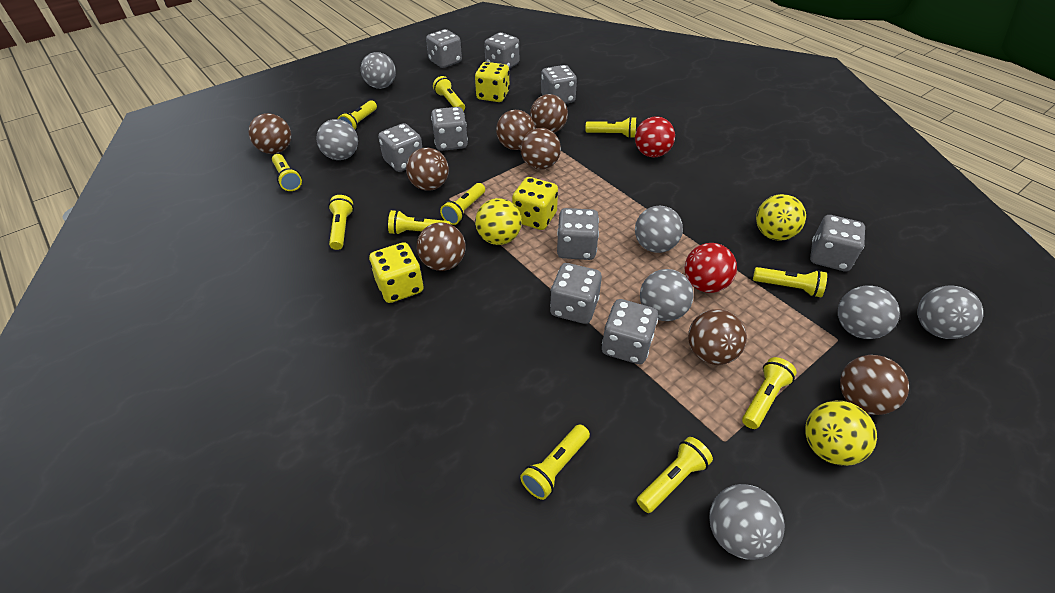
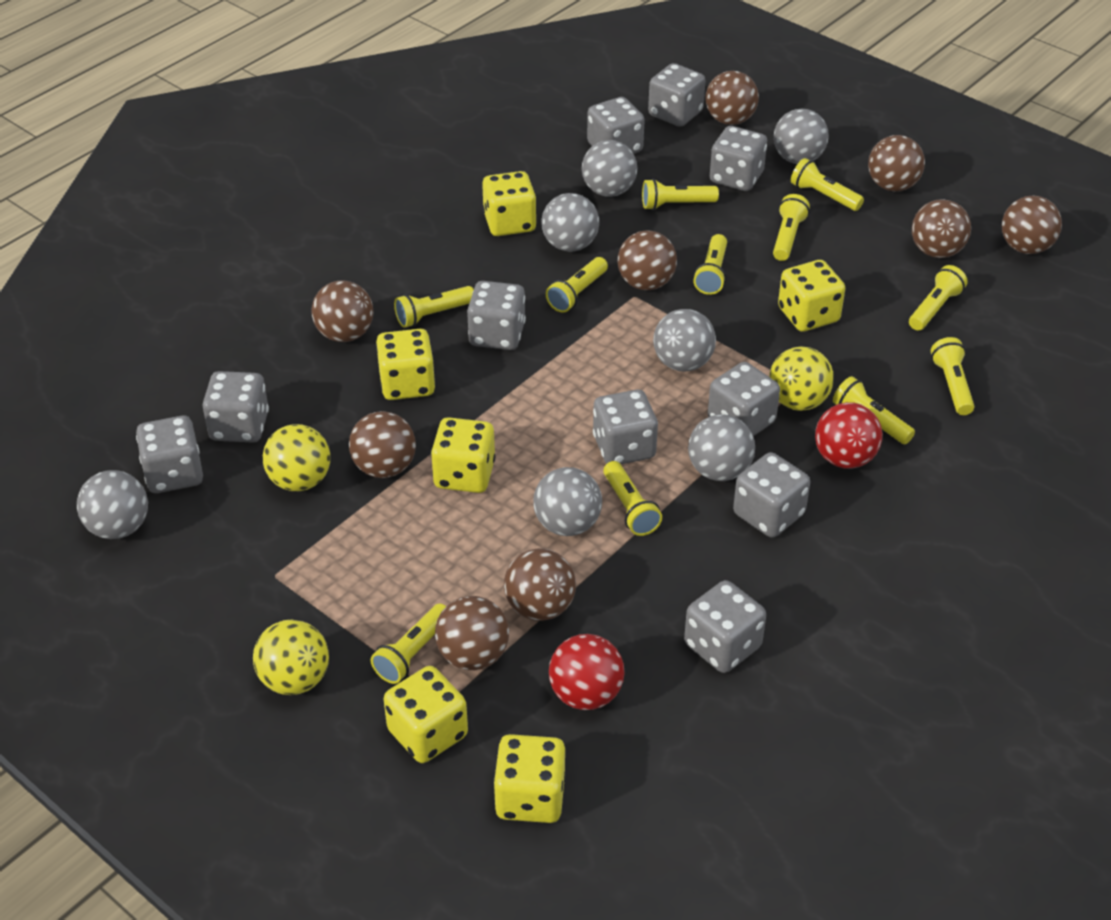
brown ball: [249,113,291,154] [406,148,449,191] [417,222,466,271] [496,110,535,150] [520,128,561,170] [530,94,568,133] [688,309,747,365] [840,355,909,415] = 8 -> [311,280,373,342] [349,411,416,478] [435,596,509,670] [504,548,576,621] [618,230,677,290] [706,71,759,125] [868,135,925,191] [912,199,971,258] [1002,195,1062,254] = 9
grey dice: [378,123,423,172] [426,29,462,68] [431,107,468,151] [484,32,519,69] [541,65,577,104] [550,263,602,324] [557,208,599,260] [602,299,658,364] [810,215,865,272] = 9 -> [136,415,203,493] [203,371,269,443] [467,281,526,350] [587,97,645,154] [593,390,658,464] [648,63,706,127] [684,580,766,673] [708,362,780,436] [710,126,767,191] [733,452,810,537] = 10
yellow dice: [369,242,424,303] [475,62,510,102] [512,177,558,230] = 3 -> [376,329,435,400] [384,666,468,763] [431,417,495,493] [482,171,537,236] [493,734,566,823] [778,260,845,332] = 6

